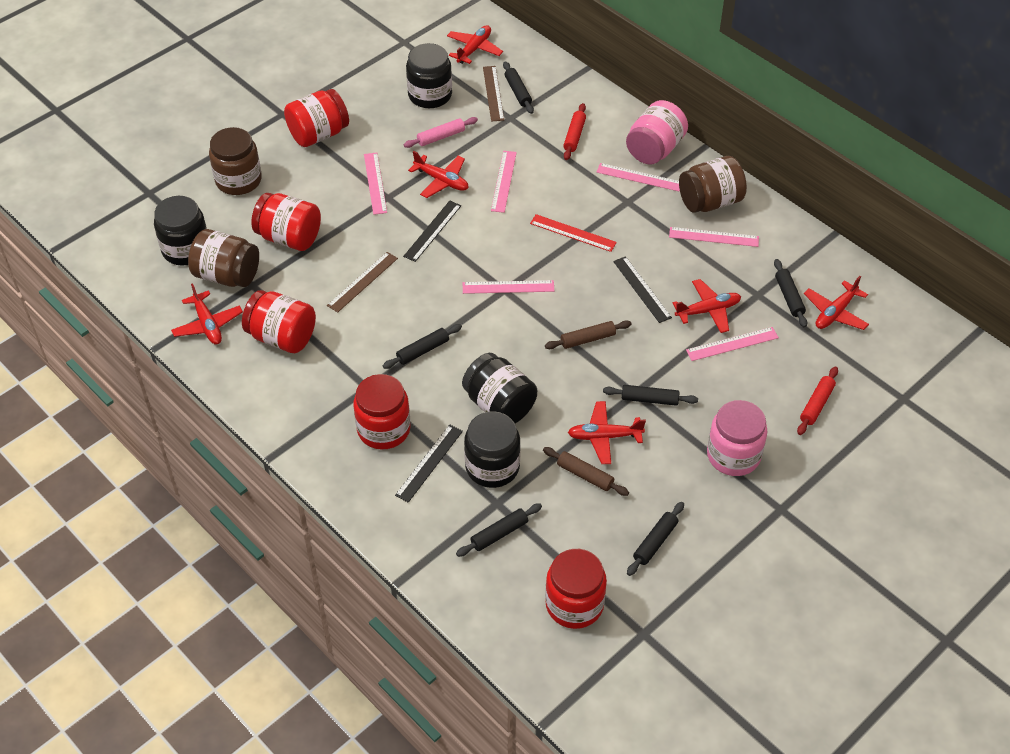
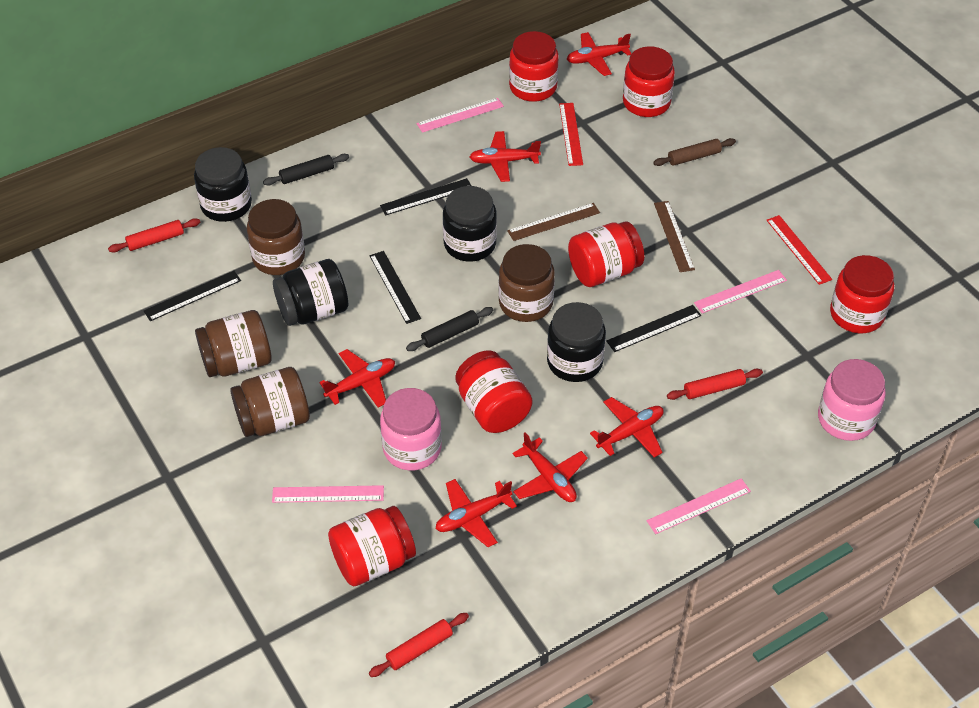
black rolling pin: [383,324,462,369] [456,503,542,557] [503,61,534,114] [603,385,698,406] [627,502,684,576] [774,259,807,328] = 6 -> [263,154,349,186] [406,307,493,351] = 2
black ruler: [395,425,463,503] [403,201,461,262] [613,256,672,323] = 3 -> [144,271,241,321] [369,251,421,324] [380,178,472,215] [606,305,701,352] = 4
brown jar: [188,229,259,287] [209,127,262,195] [679,156,747,213] = 3 -> [195,310,272,377] [230,367,310,437] [247,199,305,275] [498,244,555,322] = 4
brown rolling pin: [543,447,629,496] [545,320,632,349] = 2 -> [653,138,736,166] = 1
pink rolling pin: [404,117,478,148] = 1 -> none = 0
pink ruler: [364,153,387,215] [463,280,554,294] [491,151,517,213] [597,163,680,192] [669,227,759,247] [686,327,779,361] = 6 -> [272,485,384,503] [416,98,504,133] [647,478,751,534] [694,270,787,313] = 4
red jar: [242,290,316,353] [251,193,321,251] [284,89,349,147] [353,374,410,450] [545,549,607,629] = 5 -> [328,506,416,586] [455,350,533,433] [509,31,559,102] [568,221,644,287] [623,46,675,117] [830,255,894,333] = 6
red rolling pin: [563,103,586,160] [797,367,838,435] = 2 -> [108,218,200,252] [369,613,469,677] [667,369,763,400] = 3
red ruler: [530,214,617,252] = 1 -> [559,103,583,166] [766,215,832,285] = 2

